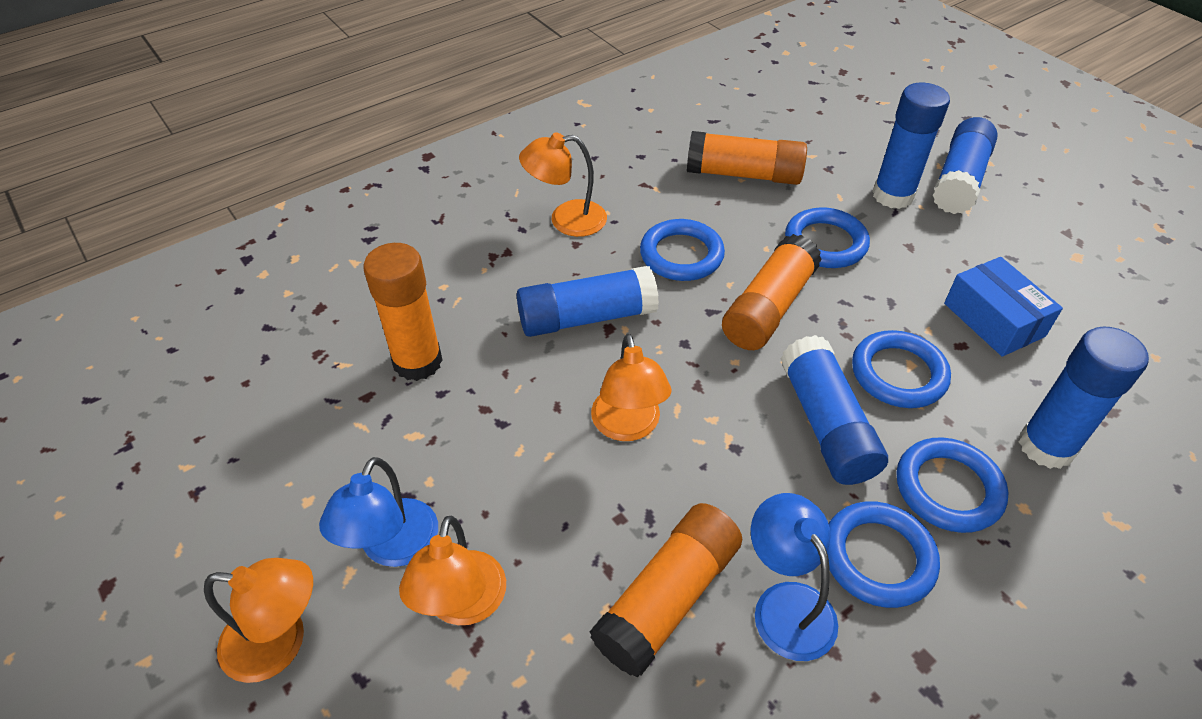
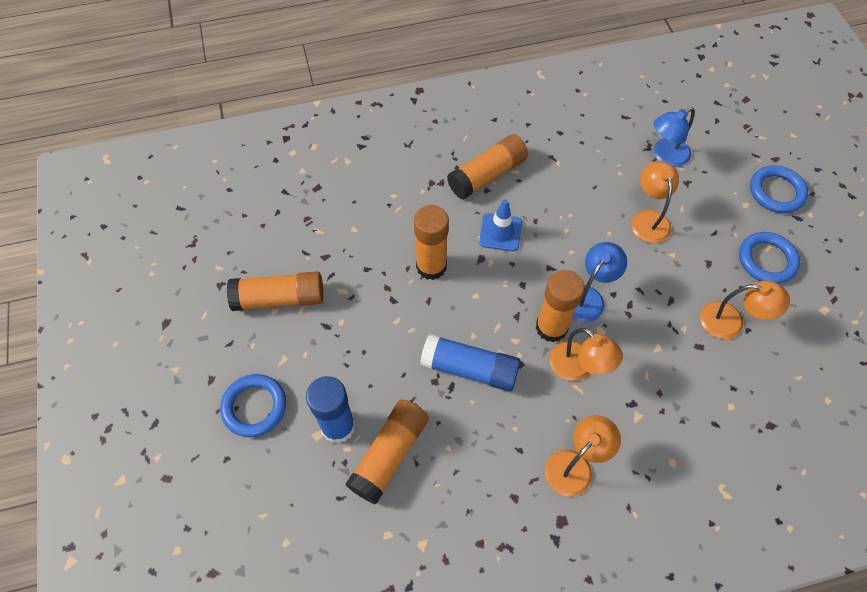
blue box: [944,257,1063,357] = 1 -> none = 0
blue glue stick: [517,266,659,337] [780,335,888,485] [872,83,950,209] [932,117,998,214] [1019,327,1149,469] = 5 -> [306,376,356,444] [420,334,521,392] = 2
blue ring: [640,219,725,281] [785,207,870,268] [827,501,940,608] [852,330,951,408] [897,437,1009,533] = 5 -> [220,374,286,437] [739,232,800,284] [750,165,808,213] = 3
blue traffic cone: none = 0 -> [479,199,522,251] = 1
orange glue stick: [363,243,443,381] [590,503,742,678] [687,131,807,185] [722,234,822,350] = 4 -> [227,271,324,311] [345,399,429,504] [414,205,449,280] [447,134,528,199] [536,270,584,342] = 5

